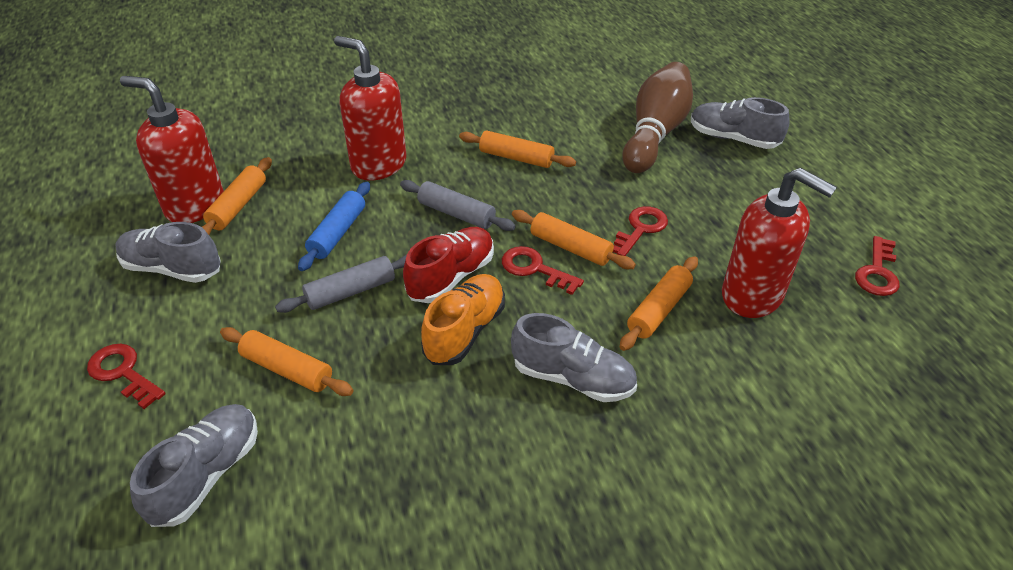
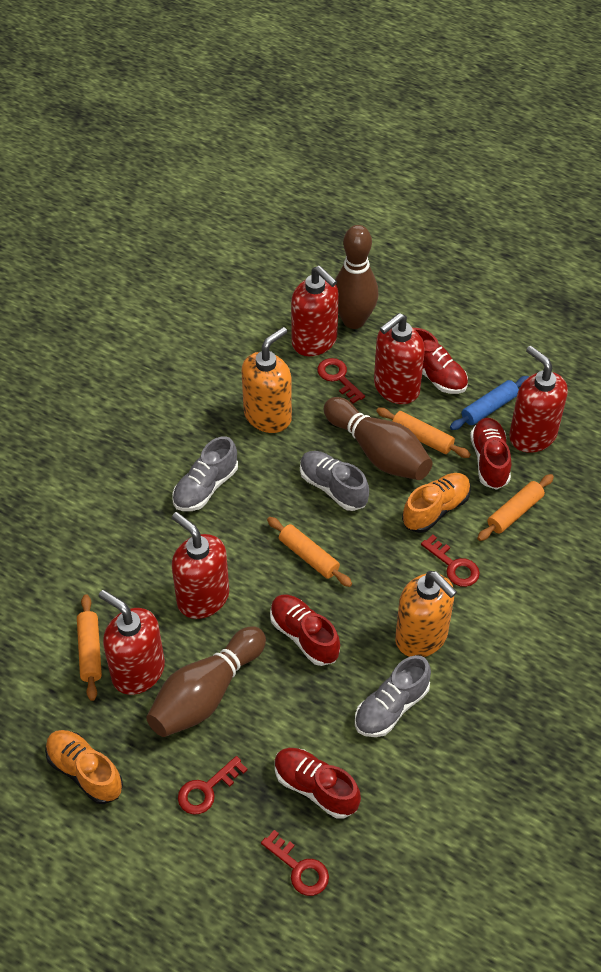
brown bowling pin: [622,62,693,173] = 1 -> [146,626,266,737] [324,397,432,480] [335,225,379,329] = 3
grey rolling pin: [275,255,407,313] [400,180,516,231] = 2 -> none = 0
grey shoe: [115,222,221,283] [130,404,258,527] [511,313,637,402] [691,97,790,149] = 4 -> [172,436,238,511] [300,451,369,511] [355,655,431,737] = 3
orange rolling pin: [202,157,272,235] [220,327,353,396] [459,130,576,168] [512,210,636,269] [620,256,698,351] = 5 -> [77,594,102,701] [267,517,352,587] [376,407,471,458] [477,474,554,541] = 4
orange shoe: [421,274,505,365] = 1 -> [45,730,123,804] [402,473,471,533] = 2
orange soap dispenser: none = 0 -> [242,327,292,433] [395,571,457,657] = 2
red shoe: [403,227,494,303] = 1 -> [270,595,340,666] [275,748,361,819] [414,328,468,394] [470,418,511,490] = 4
red soap dispenser: [120,76,224,223] [334,36,406,181] [722,168,837,318] = 3 -> [99,590,165,695] [172,512,229,619] [291,266,339,356] [374,313,425,404] [509,346,568,453] = 5

